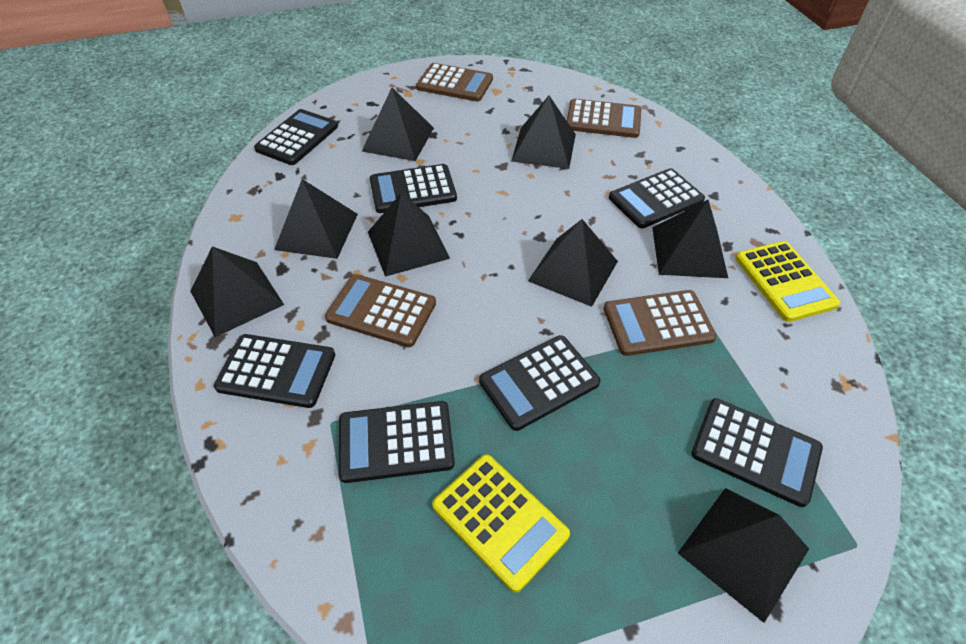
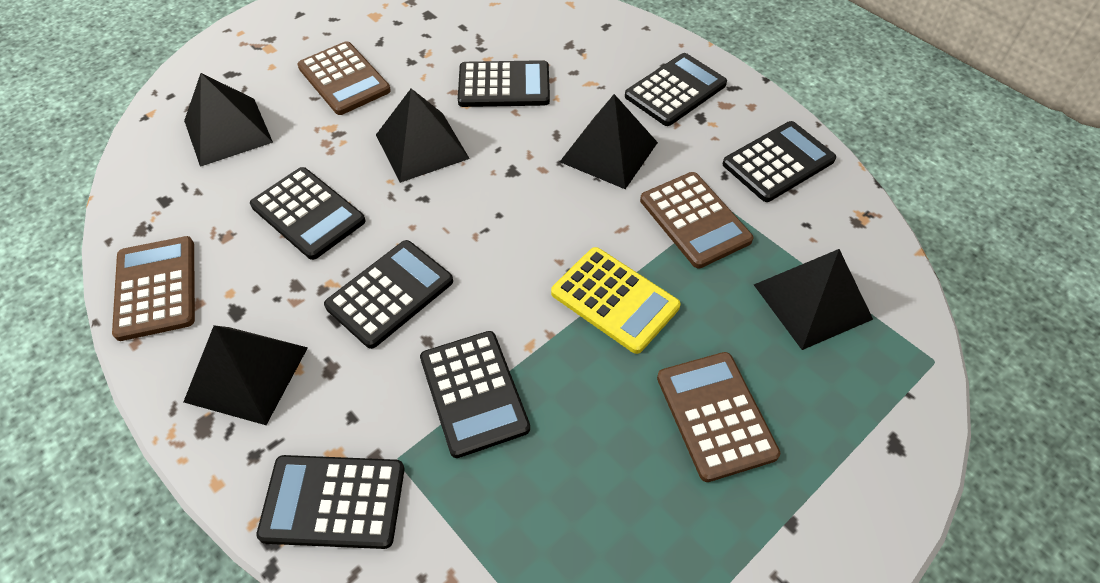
black pyramid: [190,246,284,337] [274,179,358,259] [362,88,434,161] [368,193,450,277] [511,96,576,169] [528,219,618,307] [652,200,728,278] [678,488,809,623] = 8 -> [183,325,308,425] [184,73,273,167] [376,89,470,183] [560,94,658,189] [754,249,873,350] = 5
yellow calculator: [432,454,570,593] [735,241,840,322] = 2 -> [551,247,681,354] = 1

